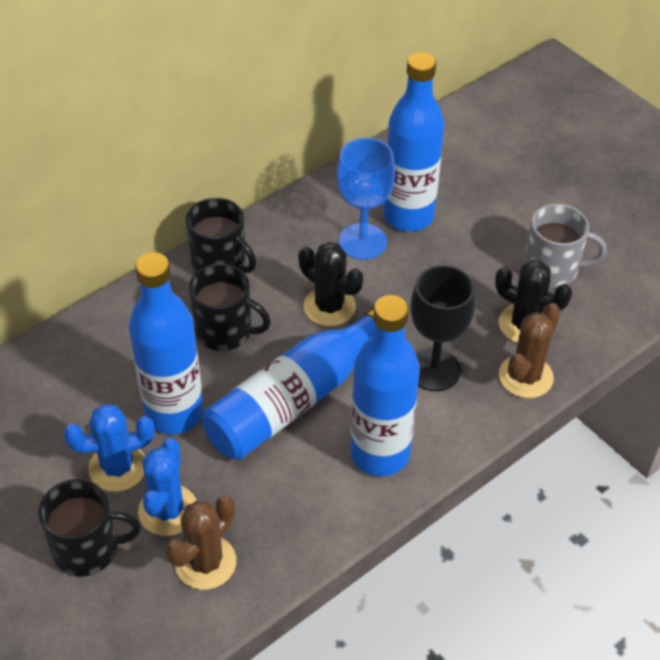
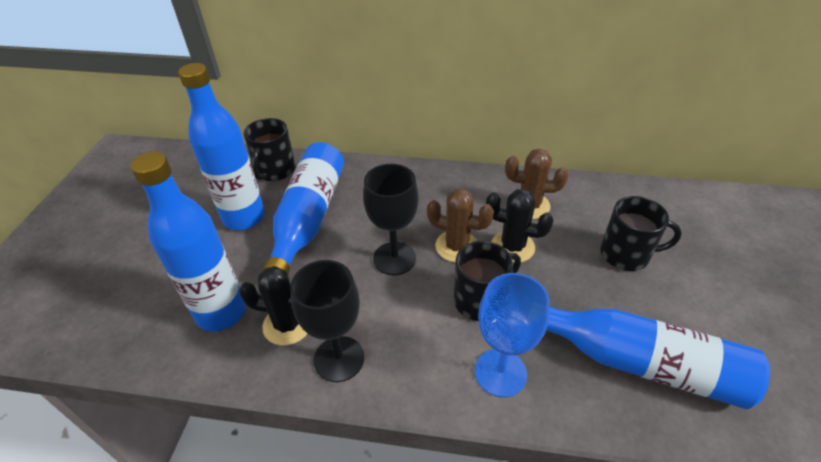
black goblet: [410,265,475,391] = 1 -> [290,260,364,382] [363,164,419,275] = 2
blue cactus: [64,404,155,492] [138,438,197,536] = 2 -> none = 0
grey mug: [523,204,607,288] = 1 -> none = 0

